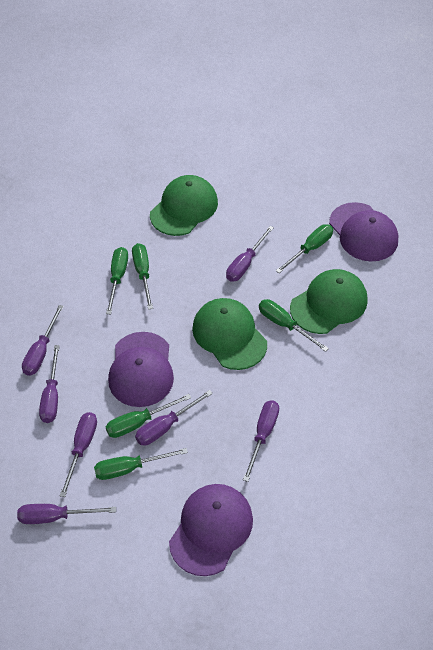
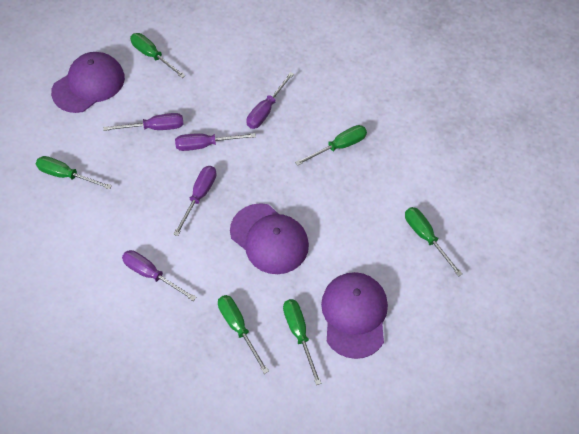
green cap: [150,175,218,236] [192,298,267,370] [290,269,368,334] = 3 -> none = 0
purple screwdriver: [17,504,116,524] [22,305,64,376] [39,345,60,423] [60,412,97,497] [135,390,213,446] [226,226,274,282] [243,400,279,482] = 7 -> [103,113,183,131] [122,250,196,301] [173,166,216,236] [175,133,256,151] [247,72,294,129] = 5

